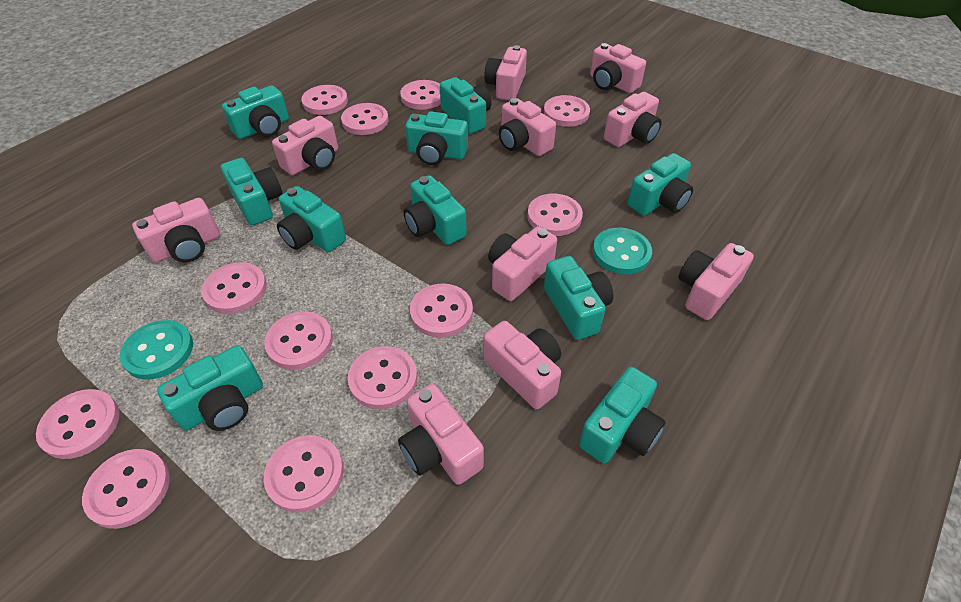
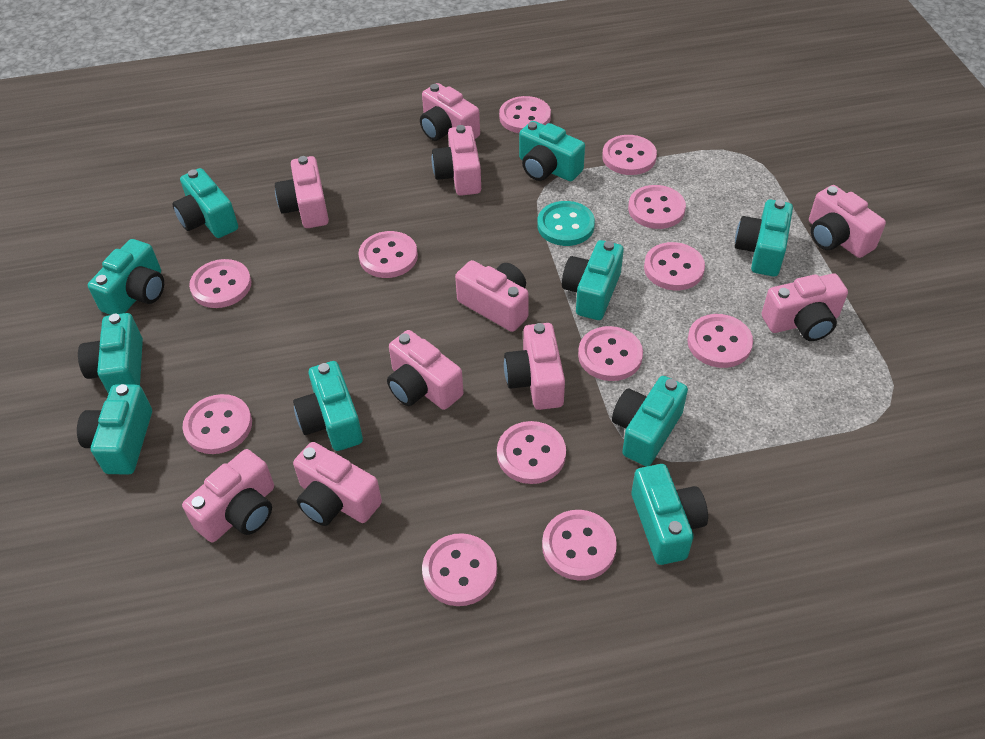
turquoise button: [120,320,193,379] [593,228,652,274] = 2 -> [537,201,595,246] = 1

